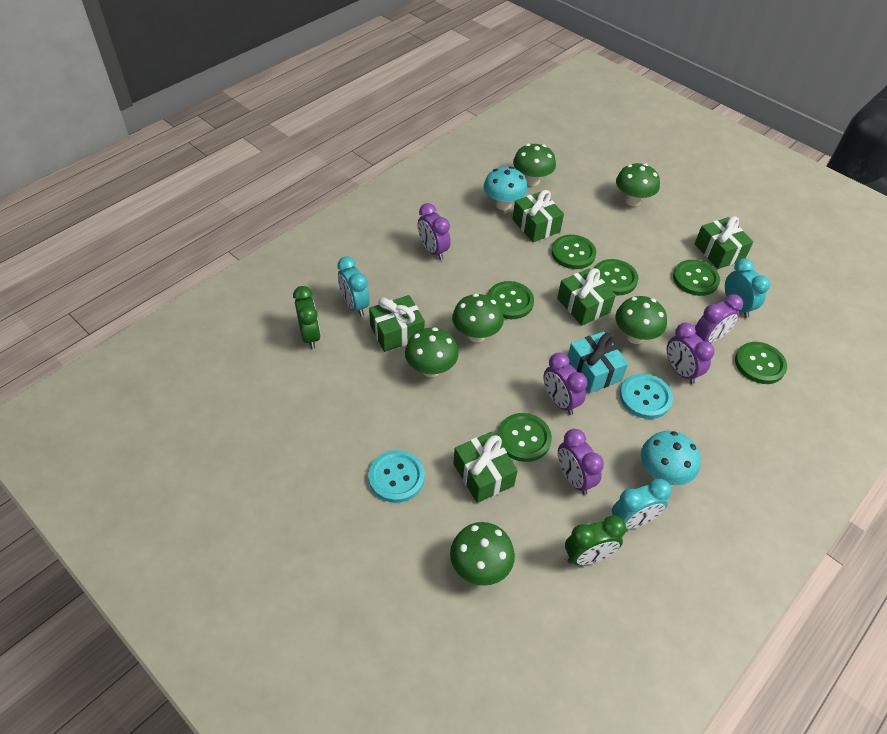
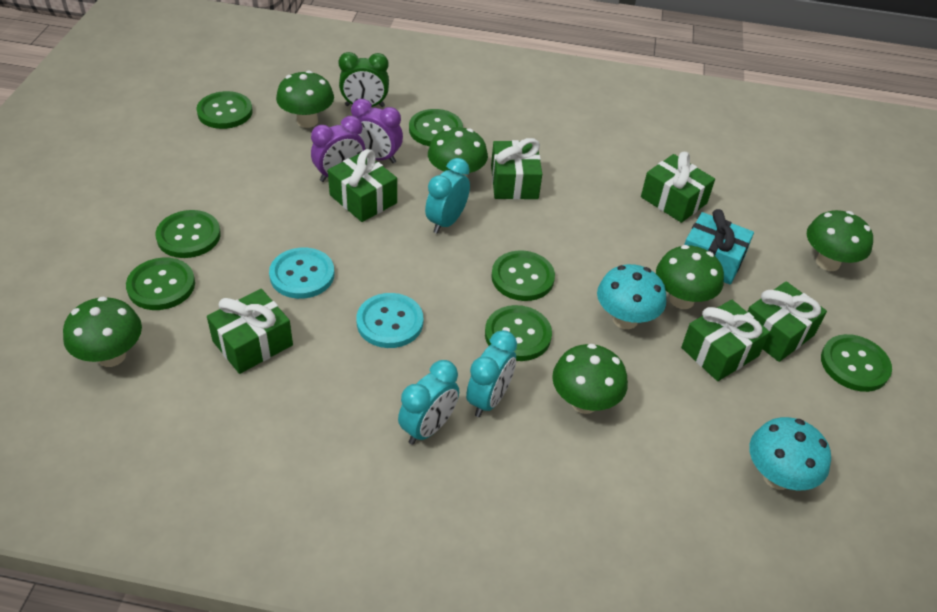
green button: [488,281,534,319] [498,413,552,462] [551,235,596,269] [594,259,638,295] [673,260,720,296] [735,342,787,384] = 6 -> [126,258,195,310] [155,210,221,258] [196,91,253,129] [409,109,463,146] [485,305,552,361] [491,250,555,301] [821,334,892,392] = 7
green clock: [293,286,321,349] [565,515,626,565] = 2 -> [338,52,389,107] = 1
green gift: [369,295,425,352] [453,432,518,503] [512,190,564,242] [557,268,616,326] [695,216,753,269] = 5 -> [207,289,293,374] [328,149,397,222] [491,138,542,200] [641,152,715,223] [681,300,770,381] [747,281,827,362] = 6
purple clock: [418,203,451,260] [543,352,587,415] [558,429,604,495] [667,323,715,384] [695,294,743,343] = 5 -> [311,116,365,182] [351,99,403,164] = 2

